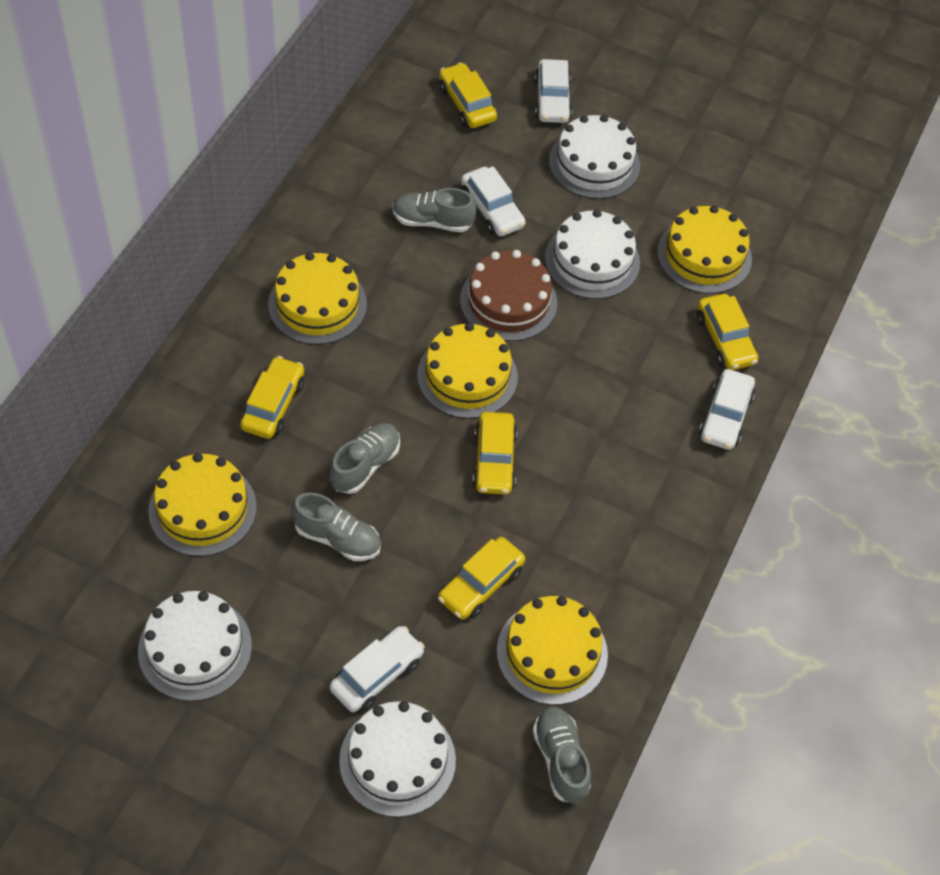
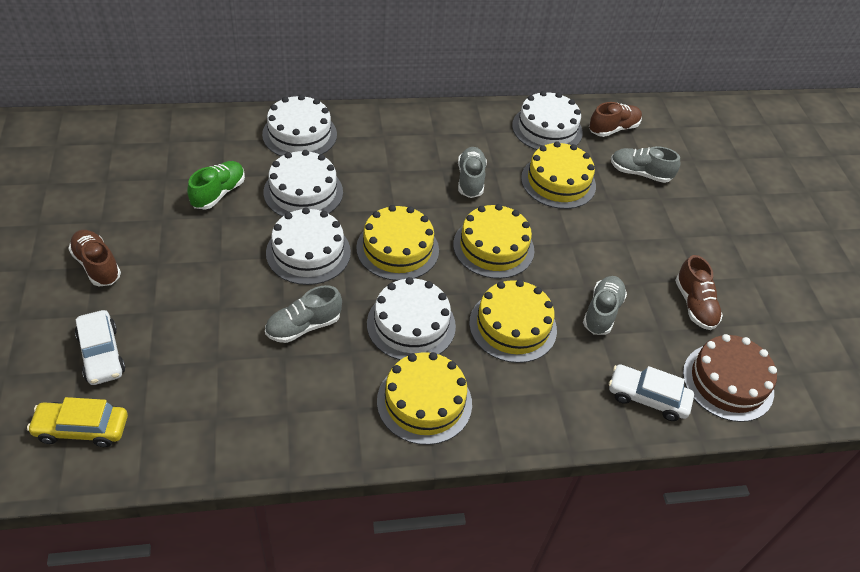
brown shoe: none = 0 -> [68,230,121,286] [589,102,642,137] [675,255,723,330] = 3
green shoe: none = 0 -> [187,161,245,209] = 1
white cake: [138,591,252,701] [339,701,456,817] [545,209,640,299] [549,115,640,199] = 4 -> [262,95,337,156] [264,150,343,217] [266,208,351,285] [367,277,456,360] [512,91,583,150] = 5
white car: [330,626,425,712] [461,166,525,236] [534,59,572,123] [699,369,755,450] = 4 -> [75,310,125,385] [609,364,694,421] = 2
yellow car: [240,356,304,439] [438,537,525,620] [439,62,497,128] [473,412,517,495] [697,294,758,370] = 5 -> [27,397,128,447] = 1

